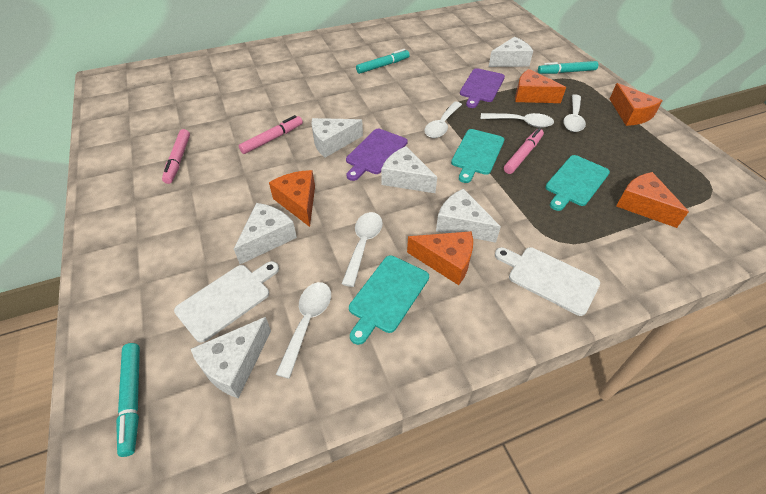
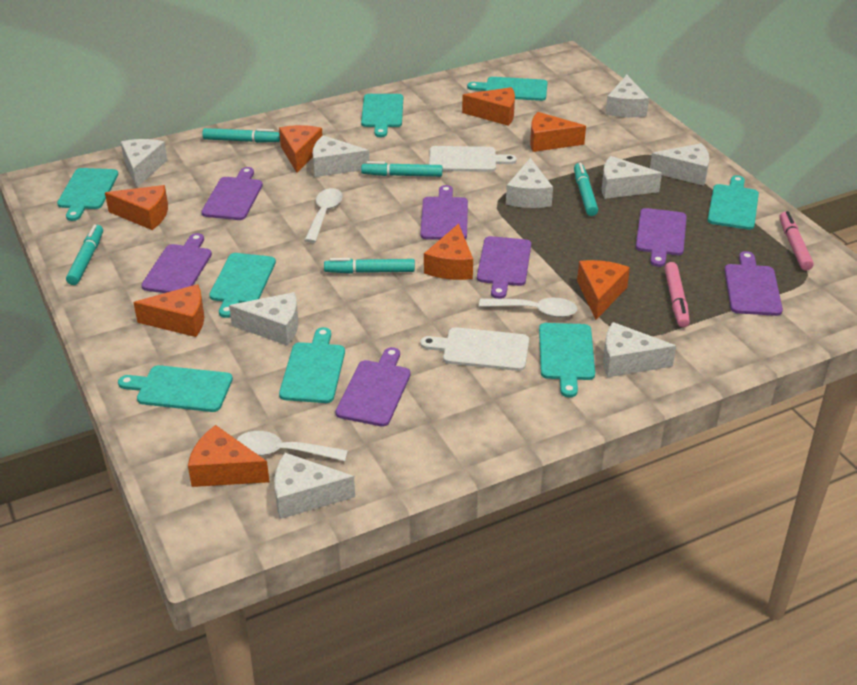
orange cheese: [269,170,315,227] [407,231,473,285] [515,69,566,103] [610,83,663,126] [616,172,689,228] = 5 -> [105,185,168,230] [133,284,204,337] [188,425,270,487] [279,125,323,173] [424,224,473,280] [462,87,515,126] [530,112,586,152] [577,260,630,320] = 8
pink marker: [162,129,190,184] [239,115,303,154] [504,128,544,174] = 3 -> [664,262,690,327] [779,211,814,271] = 2
purple cutting board: [346,129,408,181] [460,68,505,108] = 2 -> [141,233,212,293] [201,167,263,220] [336,347,411,426] [420,185,468,240] [477,236,531,299] [636,208,687,267] [724,251,783,316] = 7
turquoise cutting board: [349,255,429,345] [451,129,504,183] [546,155,610,211] = 3 -> [57,168,118,221] [118,365,233,412] [209,253,276,318] [279,327,345,403] [361,94,403,137] [467,77,548,101] [539,323,595,397] [707,175,759,230] = 8
turquoise marker: [116,343,140,457] [356,49,410,74] [538,61,598,74] = 3 -> [66,224,103,285] [202,128,280,143] [324,258,415,274] [361,161,442,177] [574,163,598,216] = 5
white cheese: [191,317,271,398] [234,203,297,264] [312,118,363,158] [381,146,437,193] [436,189,501,243] [489,37,533,67] = 6 -> [121,139,168,188] [229,292,298,346] [274,453,355,519] [313,136,369,177] [506,158,553,208] [602,156,662,199] [603,322,676,377] [606,75,649,117] [650,143,709,186] = 9
white spoon: [276,282,331,379] [342,212,383,287] [424,102,462,138] [481,113,554,128] [563,94,586,132] = 5 -> [237,431,348,461] [305,188,343,243] [479,298,578,317] = 3

